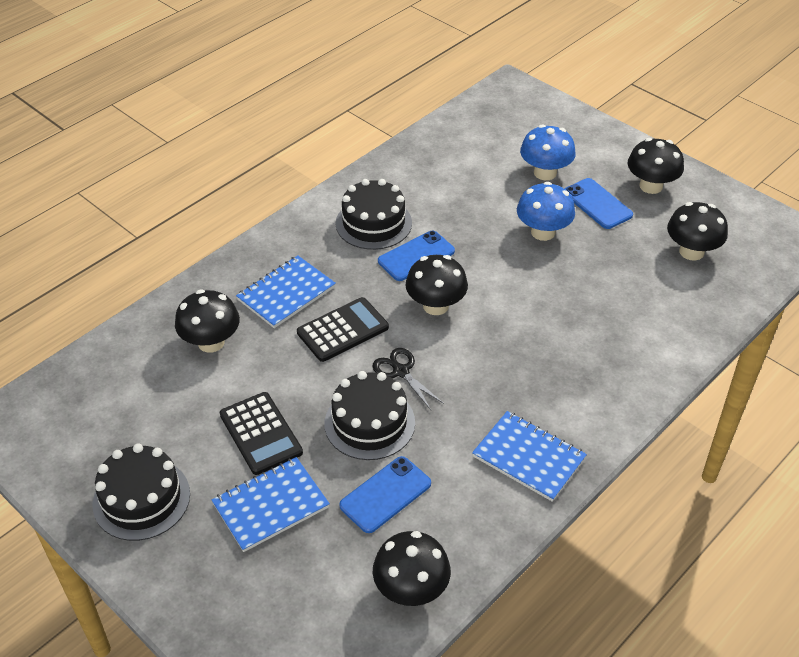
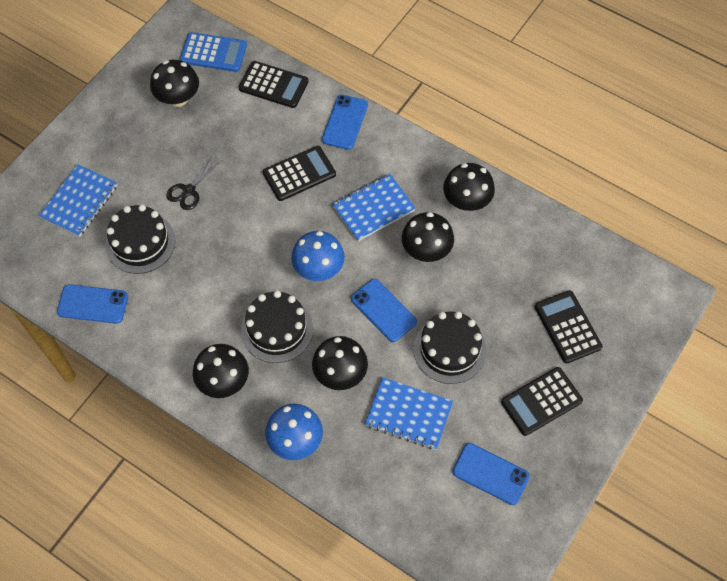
black calculator: [220,392,303,475] [297,297,389,362] = 2 -> [239,61,309,108] [263,146,336,201] [501,367,583,436] [535,290,603,363] = 4
blue calculator: none = 0 -> [180,32,247,72] = 1
blue phone: [340,456,431,533] [378,231,455,281] [565,178,633,229] = 3 -> [57,284,128,324] [322,95,368,150] [351,279,417,342] [452,443,530,505] = 4

